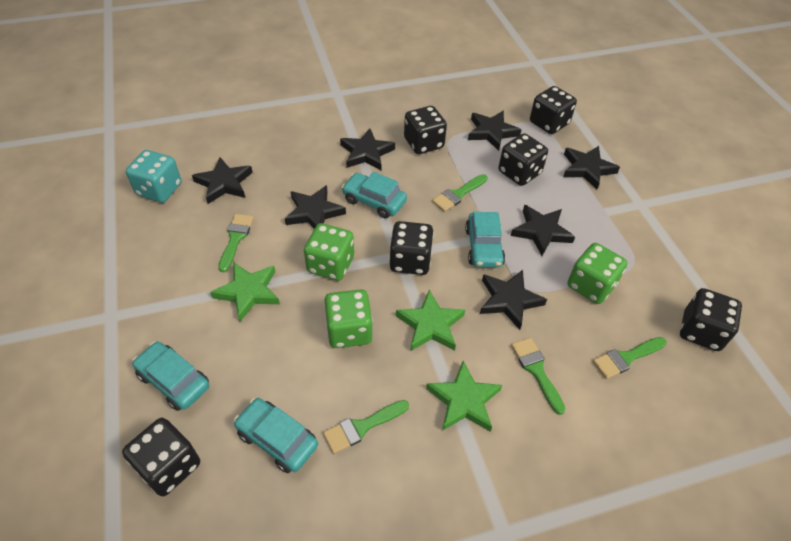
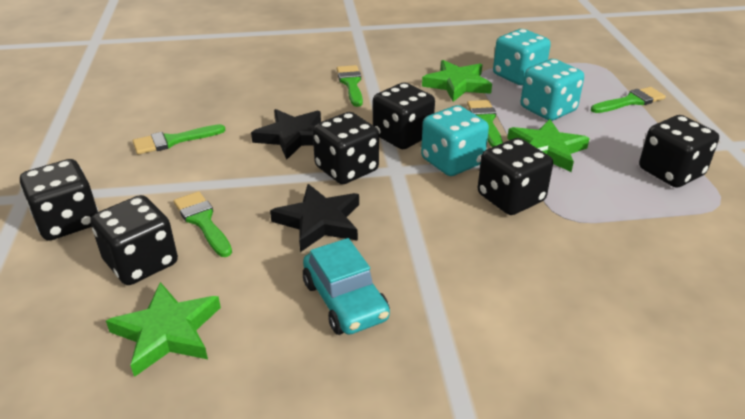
black star: [192,157,253,204] [285,185,346,229] [340,128,395,170] [468,111,521,151] [480,270,547,330] [511,205,575,256] [563,146,620,189] = 7 -> [251,109,321,160] [270,184,359,252] = 2
green dice: [304,223,354,281] [324,289,373,348] [567,243,628,304] = 3 -> none = 0
turquoise car: [132,342,209,411] [234,398,318,473] [342,172,407,218] [465,212,505,268] = 4 -> [303,238,390,335] = 1
turquoise dice: [126,150,181,203] = 1 -> [421,105,489,176] [493,29,551,85] [520,59,584,121] = 3

